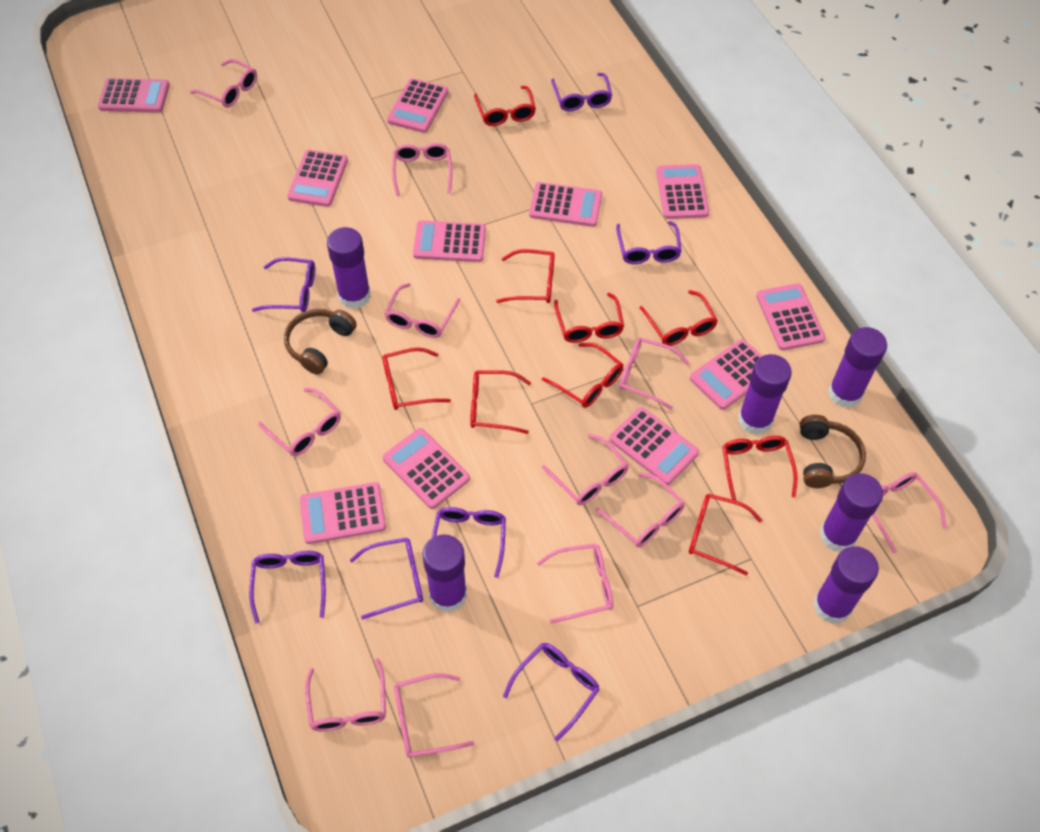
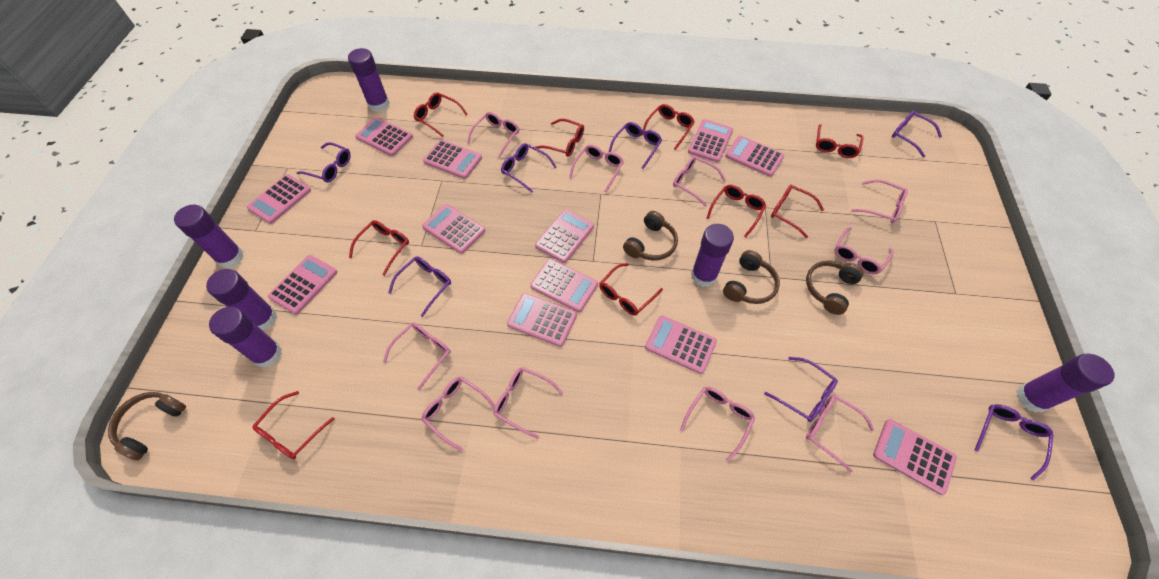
brown headphones: [284,309,357,375] [800,415,866,488] = 2 -> [108,392,186,460] [623,211,678,261] [723,250,780,304] [806,260,864,315] = 4
pink calculator: [98,78,170,113] [287,149,348,207] [300,482,386,544] [383,428,470,509] [387,78,448,133] [413,220,486,262] [529,182,602,227] [609,407,699,485] [656,164,709,219] [690,339,762,410] [756,283,825,350] = 11 -> [247,174,311,224] [268,255,337,315] [355,117,413,156] [422,204,485,254] [423,140,482,179] [507,293,577,347] [530,259,598,312] [535,209,594,263] [645,315,717,374] [688,119,733,162] [725,135,784,177] [873,419,957,495] = 12
pink glasses: [190,59,257,107] [258,388,341,456] [305,658,386,732] [385,283,460,338] [392,143,452,196] [394,673,474,758] [537,544,613,624] [542,434,629,505] [595,473,684,547] [619,337,690,410] [872,472,947,554] = 11 -> [383,323,451,390] [422,376,495,452] [467,112,519,158] [493,367,563,439] [569,145,624,193] [673,156,726,207] [680,387,755,462] [806,394,874,472] [835,227,894,274] [851,180,908,224] = 10

